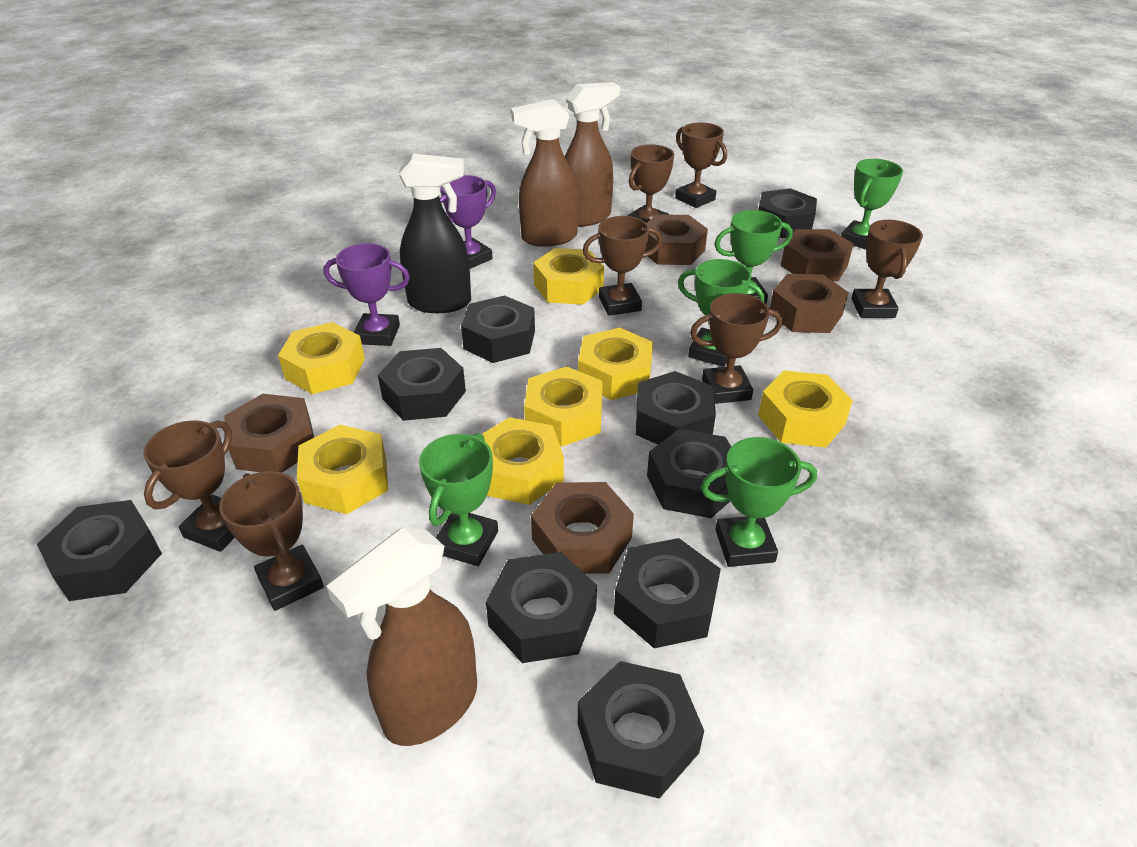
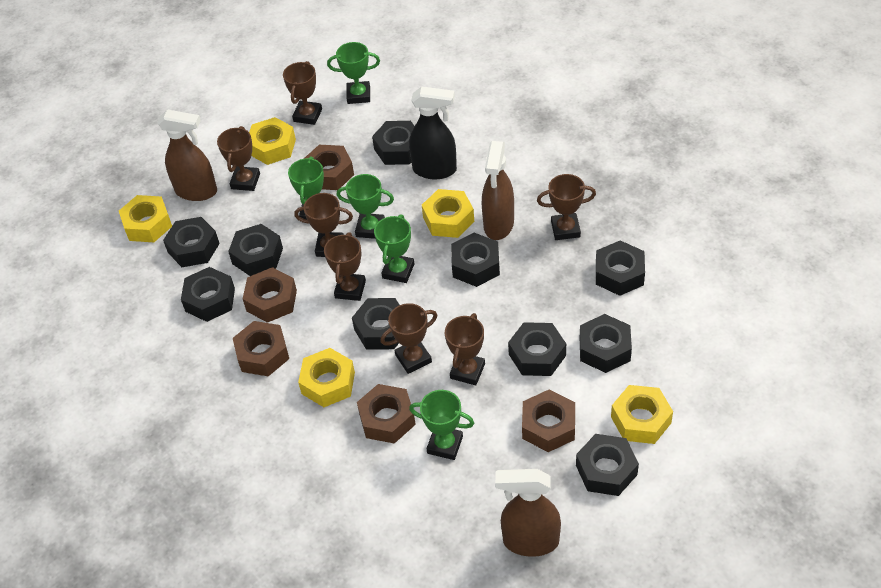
black nut: [37,500,162,601] [378,348,466,421] [461,295,535,363] [486,552,597,663] [578,661,704,799] [614,538,721,648] [636,371,716,445] [647,429,731,518] [758,188,817,238] = 9 -> [163,217,220,267] [181,267,235,322] [228,224,283,276] [352,298,400,350] [372,121,414,165] [451,233,500,287] [508,322,566,376] [576,434,639,496] [580,314,632,373] [596,240,645,296] = 10
purple trophy: [323,243,410,346] [440,175,496,269] = 2 -> none = 0
yellow nut: [278,322,365,394] [297,425,388,514] [481,417,564,505] [524,366,603,447] [533,248,604,305] [578,328,653,400] [758,371,853,448] = 7 -> [119,195,172,242] [249,117,296,165] [298,348,355,407] [422,189,474,238] [611,385,673,444] = 5

